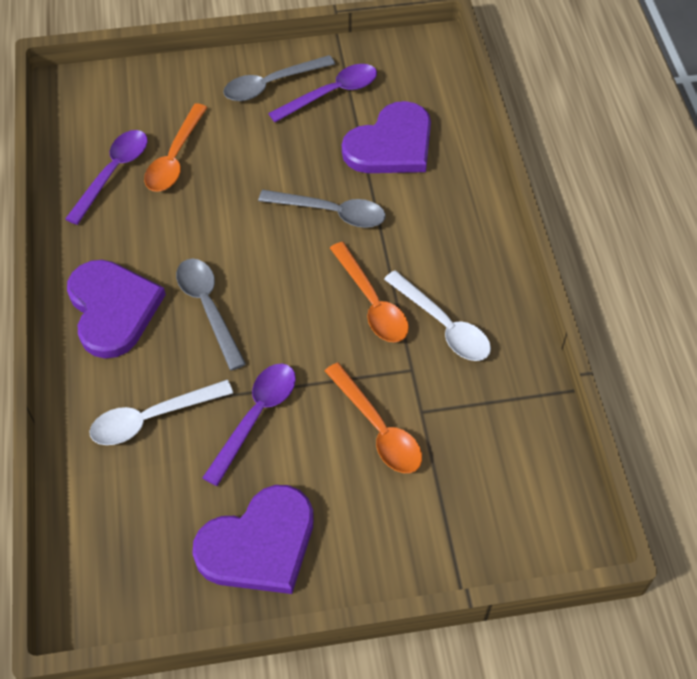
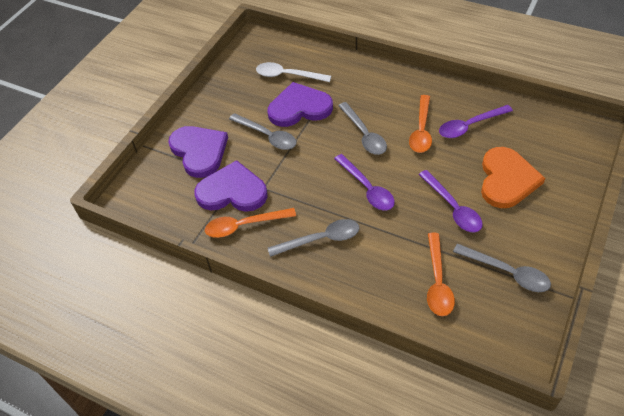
grey spoon: [176,259,246,371] [223,55,335,101] [258,190,386,228] = 3 -> [229,113,296,150] [268,219,360,257] [338,102,387,155] [453,244,551,292] = 4
orange heart: none = 0 -> [481,147,545,208] = 1
white spoon: [89,380,233,445] [384,270,491,361] = 2 -> [256,62,331,82] = 1

